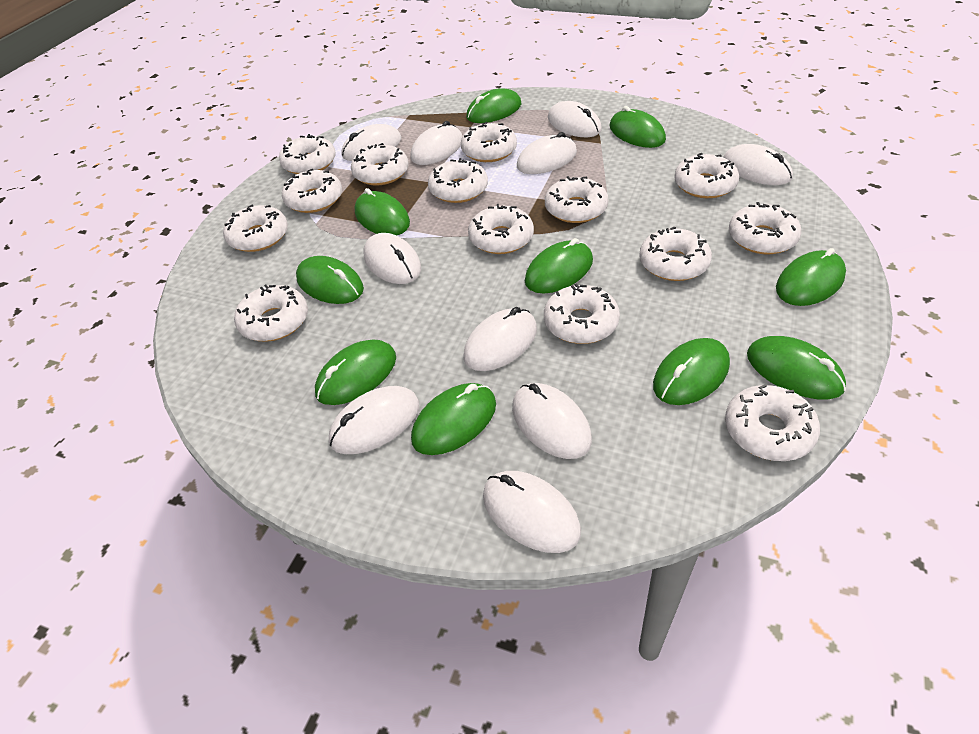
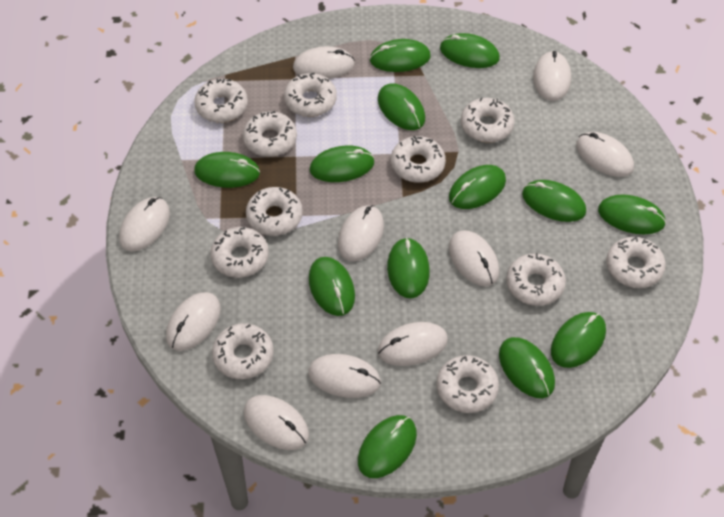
green mouse: [296,256,364,304] [315,340,396,405] [355,188,410,236] [411,383,496,455] [466,88,521,123] [525,238,593,294] [610,106,666,148] [653,338,730,405] [747,336,846,399] [776,248,846,306] = 10 -> [194,152,260,188] [309,257,355,316] [310,146,374,182] [358,415,417,478] [369,39,431,72] [378,83,425,130] [387,237,430,298] [440,33,500,68] [449,165,506,209] [499,337,555,398] [522,180,586,222] [551,312,606,368] [598,194,666,234] = 13
white donut: [223,205,288,252] [234,285,308,341] [279,134,336,174] [282,169,342,213] [351,143,409,186] [428,158,488,203] [461,122,517,162] [468,204,534,254] [544,283,620,344] [545,176,608,223] [639,226,712,281] [674,153,739,198] [725,384,820,461] [729,202,801,254] = 14 -> [194,79,248,123] [210,227,269,278] [212,323,274,379] [243,111,297,157] [246,187,303,236] [284,73,337,117] [391,136,446,183] [436,355,499,413] [461,97,515,143] [506,253,566,306] [606,237,666,288] = 11

